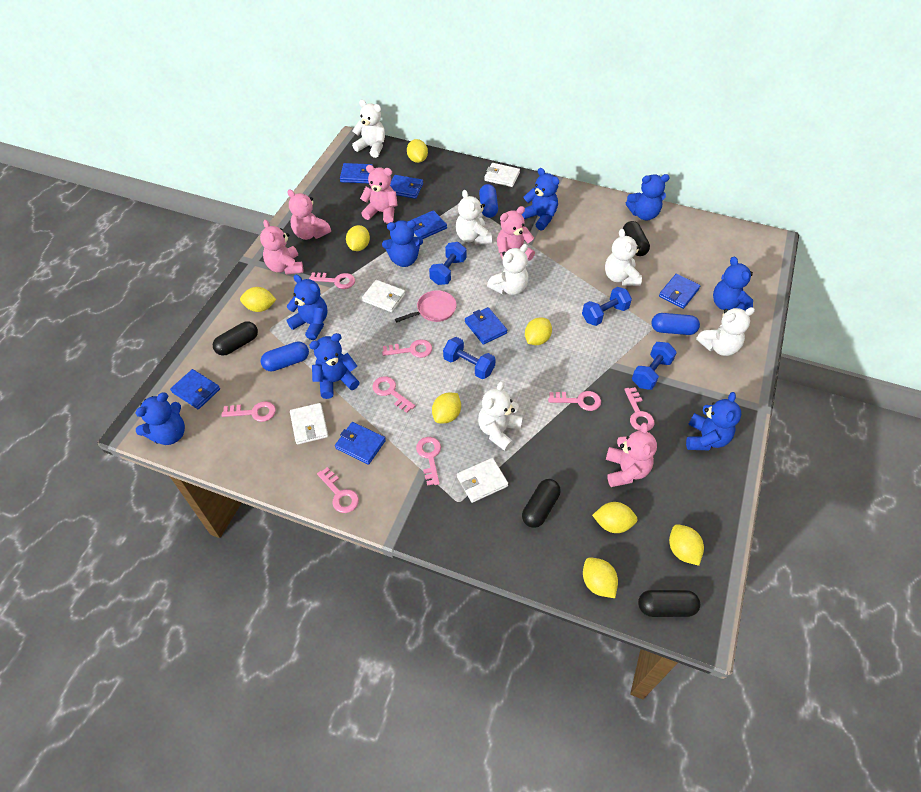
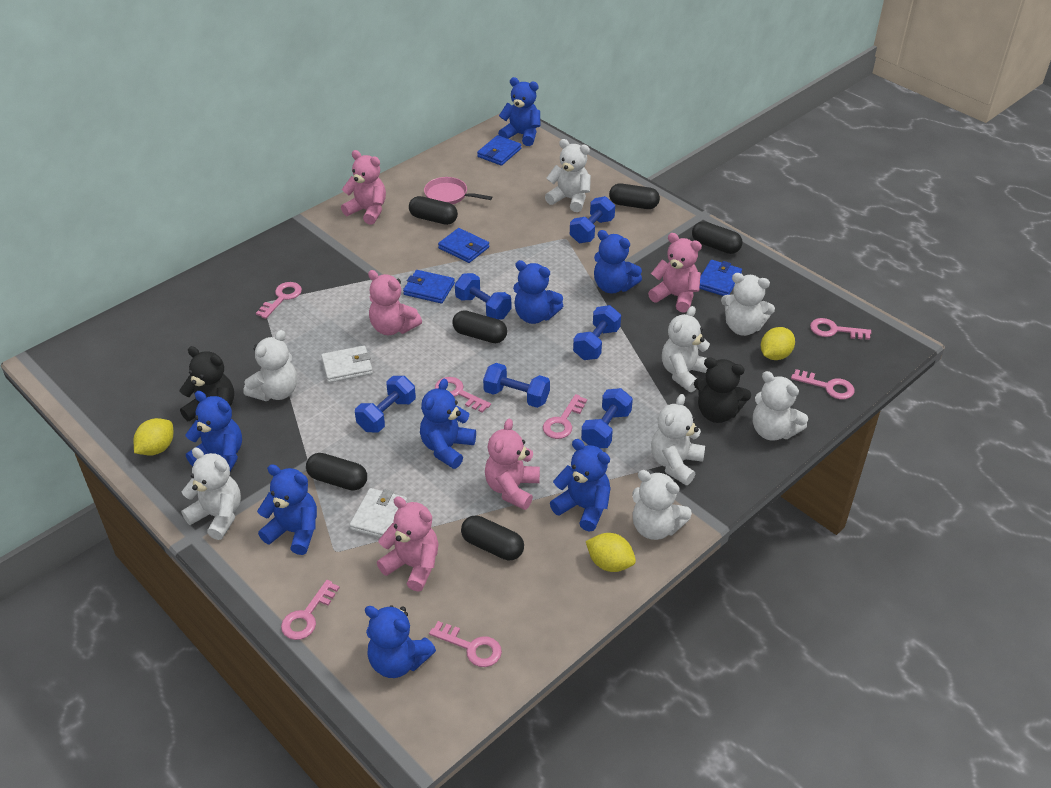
black capsule: [213,321,258,356] [522,479,560,528] [623,221,650,256] [638,590,700,617] = 4 -> [306,453,367,491] [409,196,458,225] [452,310,507,343] [461,516,524,560] [609,183,660,209] [692,221,743,254] = 6
black teddy bear: none = 0 -> [179,346,234,421] [694,357,751,423] = 2
blue capsule: [261,341,309,372] [479,184,498,218] [651,313,700,335] = 3 -> none = 0
blue dumbbell: [429,242,466,285] [443,337,496,379] [582,287,632,326] [632,342,677,390] = 4 -> [355,376,416,433] [455,273,511,320] [483,363,550,408] [570,196,615,243] [573,305,621,360] [581,388,633,448] = 6
blue wallet: [170,369,220,409] [335,422,386,465] [340,163,373,183] [390,175,423,199] [412,210,447,239] [465,307,507,345] [659,274,700,309] = 7 -> [403,270,455,303] [438,228,489,263] [477,135,521,166] [699,260,742,296] = 4
pink key: [222,401,276,422] [309,272,355,289] [317,467,359,513] [372,376,415,413] [382,339,432,358] [416,437,441,486] [548,391,601,411] [624,387,654,431] = 8 -> [256,282,302,319] [281,580,340,640] [429,621,502,667] [435,377,491,412] [543,394,587,439] [791,369,854,399] [810,318,871,340] = 7
white teddy bear: [352,100,385,158] [456,190,492,245] [478,381,523,451] [487,244,528,295] [605,229,642,286] [696,307,755,356] = 6 -> [181,447,241,540] [244,330,297,401] [545,139,591,212] [632,470,692,540] [651,394,705,485] [662,306,710,392] [721,273,775,336] [753,371,808,441] = 8
white wallet: [290,403,328,445] [362,280,405,312] [457,458,508,503] [484,163,520,187] = 4 -> [321,346,373,383] [349,488,407,538] = 2
yellow lemon: [240,287,277,312] [346,225,370,251] [407,139,428,163] [432,393,461,423] [525,317,552,345] [583,558,618,598] [592,502,638,533] [669,524,704,566] = 8 -> [134,418,173,456] [586,533,636,572] [761,327,795,360] = 3

